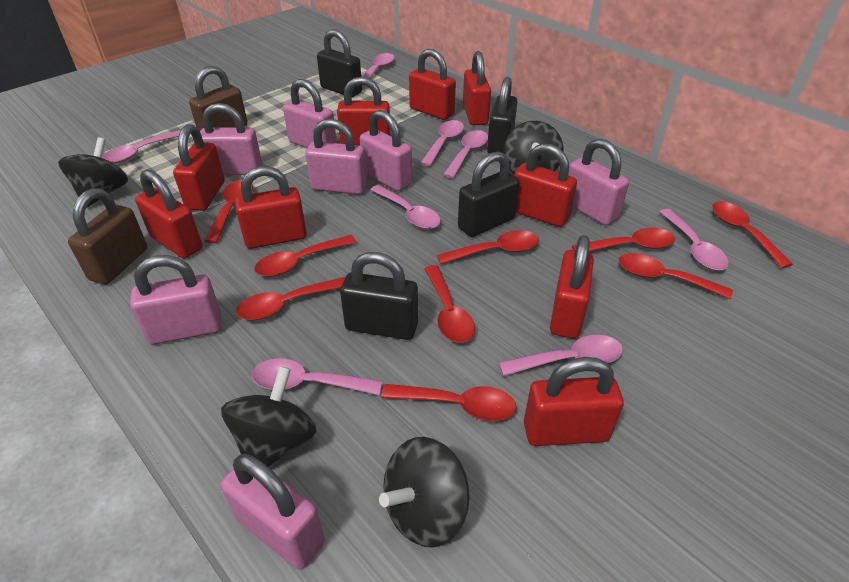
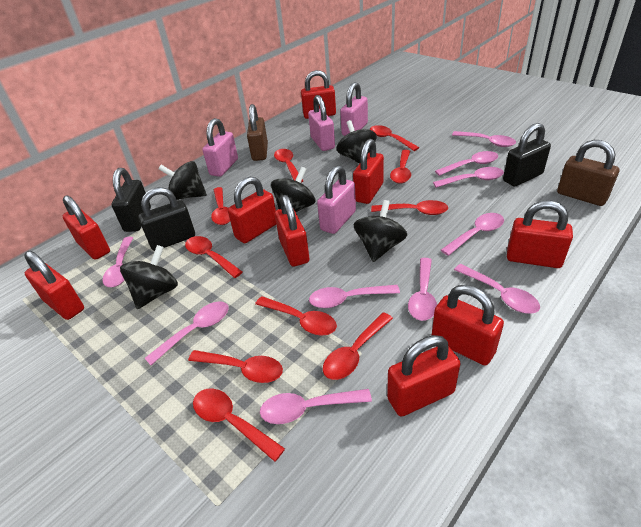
black padlock: [317,29,362,97] [340,252,418,340] [458,151,519,237] [487,77,518,153] = 4 -> [111,168,151,232] [138,187,195,251] [503,123,551,187] = 3
black spinning top: [58,137,128,208] [221,366,317,467] [379,437,470,548] [503,121,563,174] = 4 -> [120,245,178,309] [158,161,207,200] [271,167,316,212] [336,120,377,164] [353,200,407,262] = 5
pink padlock: [130,255,222,345] [200,103,262,175] [221,454,325,570] [283,79,337,148] [305,119,367,195] [360,110,412,191] [568,139,629,226] = 7 -> [202,118,238,177] [308,95,335,151] [317,165,356,234] [340,82,368,136] = 4
pink spoon: [102,130,181,164] [252,358,382,395] [362,53,395,87] [370,185,441,229] [420,120,464,167] [443,130,488,178] [499,335,623,376] [659,209,729,271] = 8 -> [102,237,133,287] [145,301,228,365] [260,389,372,424] [309,285,400,308] [408,258,437,321] [433,167,504,188] [435,151,498,176] [441,213,504,256] [452,131,516,147] [454,264,540,314] = 10
red spoon: [204,180,253,244] [236,277,345,320] [254,235,357,277] [381,384,517,421] [425,265,475,343] [437,230,539,264] [572,228,675,252] [619,253,733,299] [712,201,793,268] = 9 -> [185,236,242,278] [188,350,283,383] [193,388,285,462] [211,187,230,225] [255,296,337,336] [274,149,303,183] [323,312,393,380] [370,125,419,151] [371,200,448,215] [390,150,411,184] = 10

